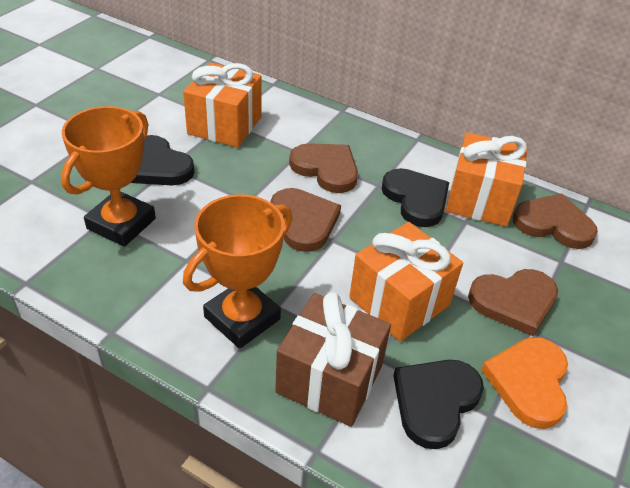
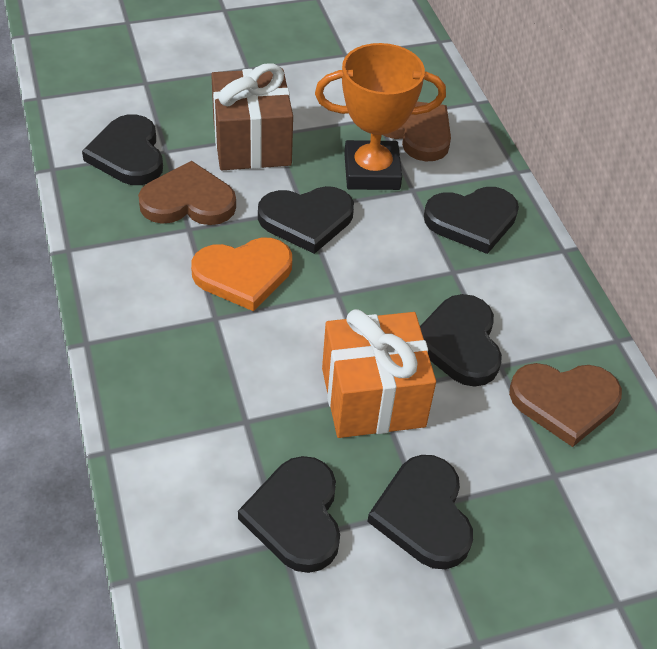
black heart: [131,135,195,185] [382,168,449,227] [393,360,484,449] = 3 -> [82,114,163,185] [238,456,340,573] [258,186,354,254] [367,455,473,569] [420,294,502,386] [424,187,519,254] = 6
brown heart: [270,188,341,252] [289,143,358,193] [468,269,558,336] [513,194,598,249] = 4 -> [138,161,236,225] [384,102,451,162] [509,363,622,447] = 3
orange gift: [183,62,262,148] [349,222,463,341] [446,132,528,227] = 3 -> [322,309,436,438] = 1
orange trophy: [61,106,156,247] [183,194,292,349] = 2 -> [315,43,446,190] = 1

